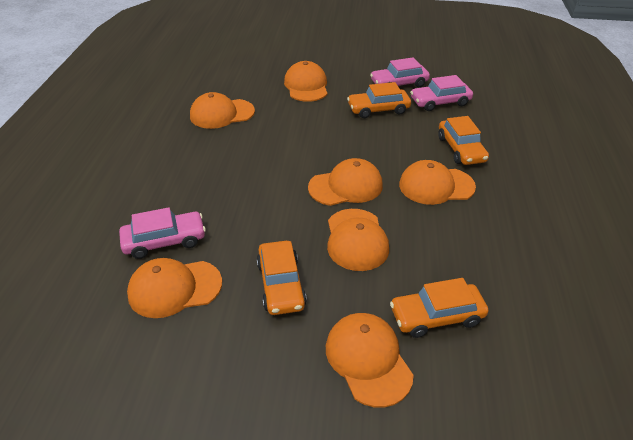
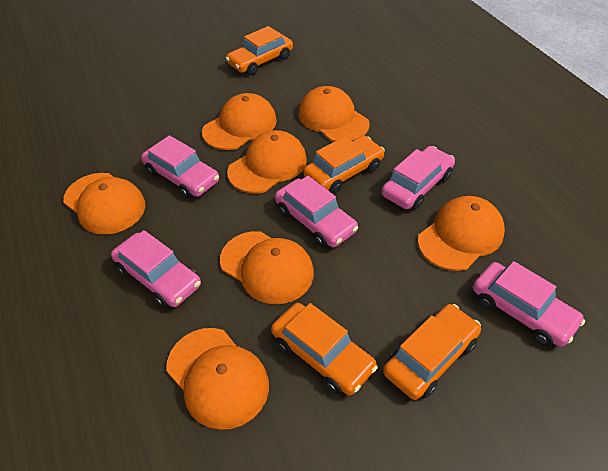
pink car: [119,207,206,259] [370,57,430,87] [410,75,473,111] = 3 -> [111,230,201,308] [141,135,219,198] [275,176,358,248] [381,146,455,210] [473,261,585,347] = 5

